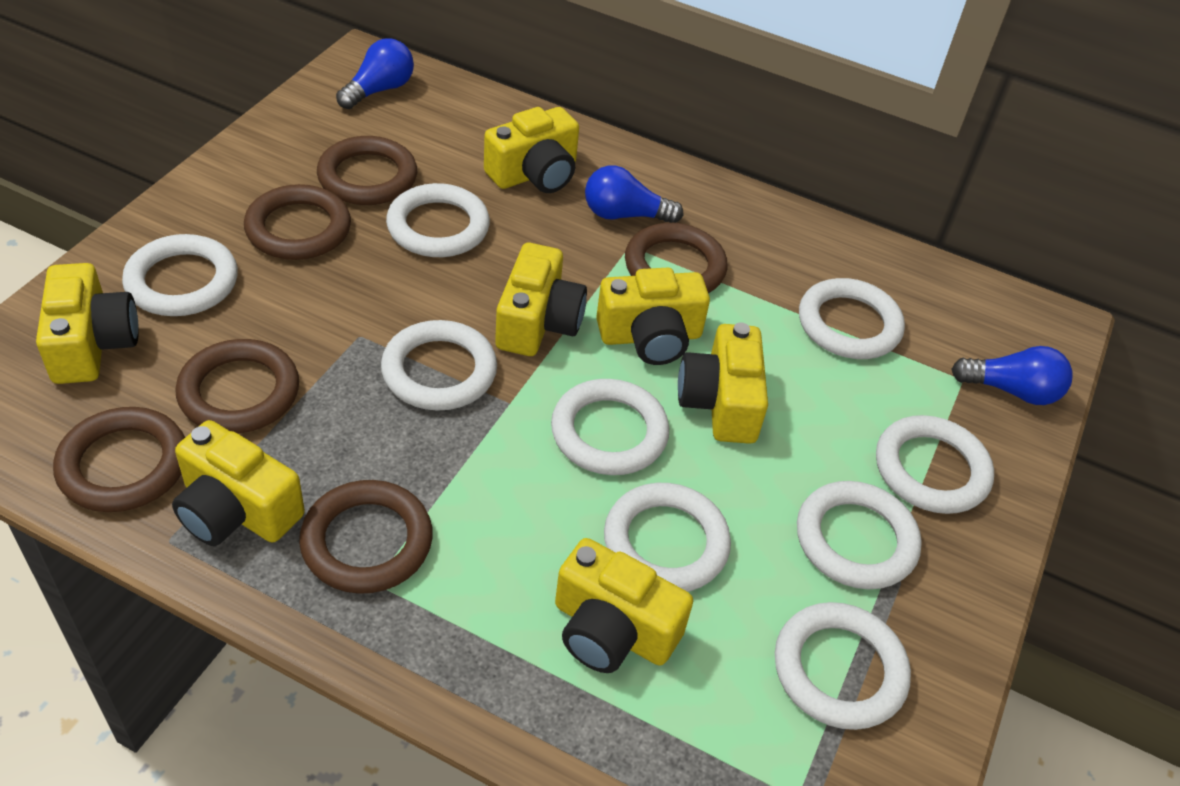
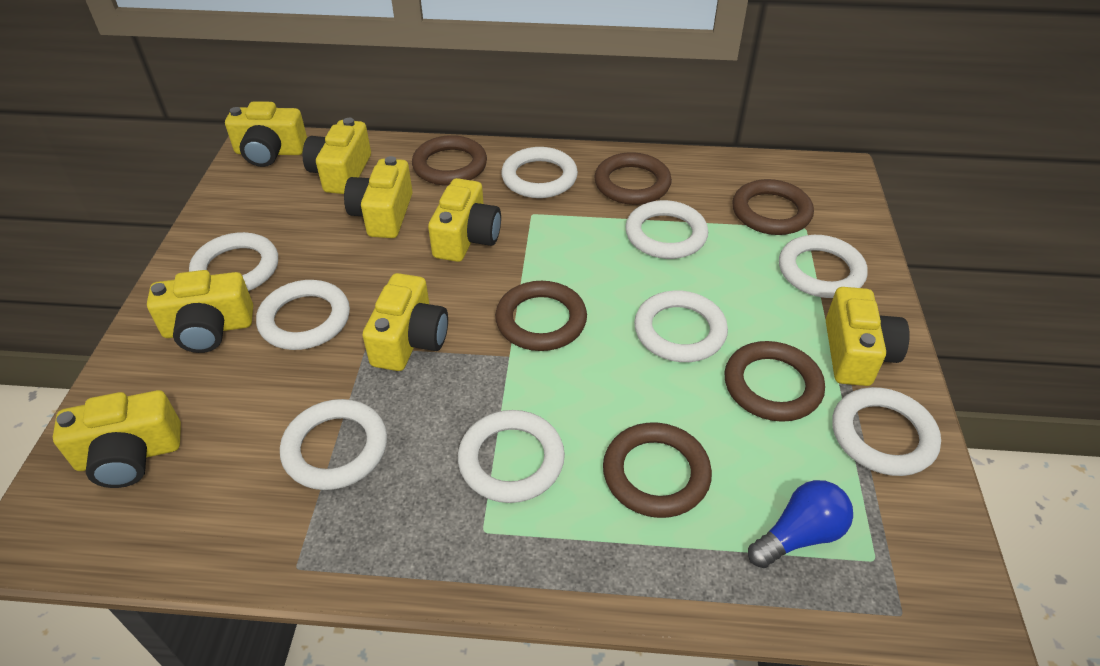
blue light bulb: [336,38,414,109] [585,165,683,223] [951,346,1073,405] = 3 -> [748,480,853,568] = 1
yellow camera: [36,263,139,384] [172,420,305,546] [484,107,579,193] [495,243,587,356] [555,538,693,673] [596,267,710,365] [678,323,768,444] = 7 -> [53,390,181,488] [147,270,253,353] [225,101,307,167] [302,118,371,194] [344,156,413,238] [362,273,448,371] [428,178,501,262] [826,287,910,386] = 8

